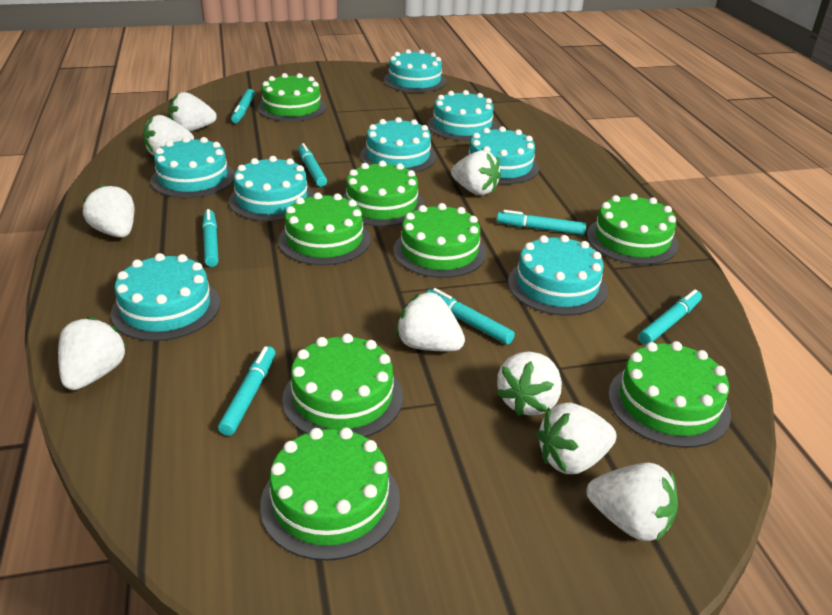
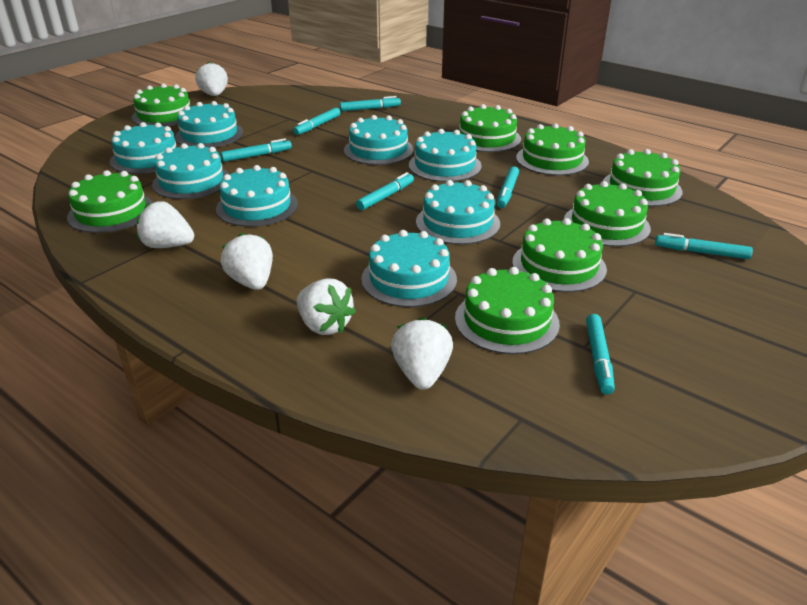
white strawberry: [58,317,127,390] [83,184,134,238] [143,115,194,156] [169,92,217,132] [396,292,465,351] [451,150,501,195] [496,351,562,416] [537,403,617,474] [586,463,678,542] = 9 -> [137,201,194,248] [195,62,228,96] [221,233,273,290] [297,278,356,335] [391,317,453,390] = 5

